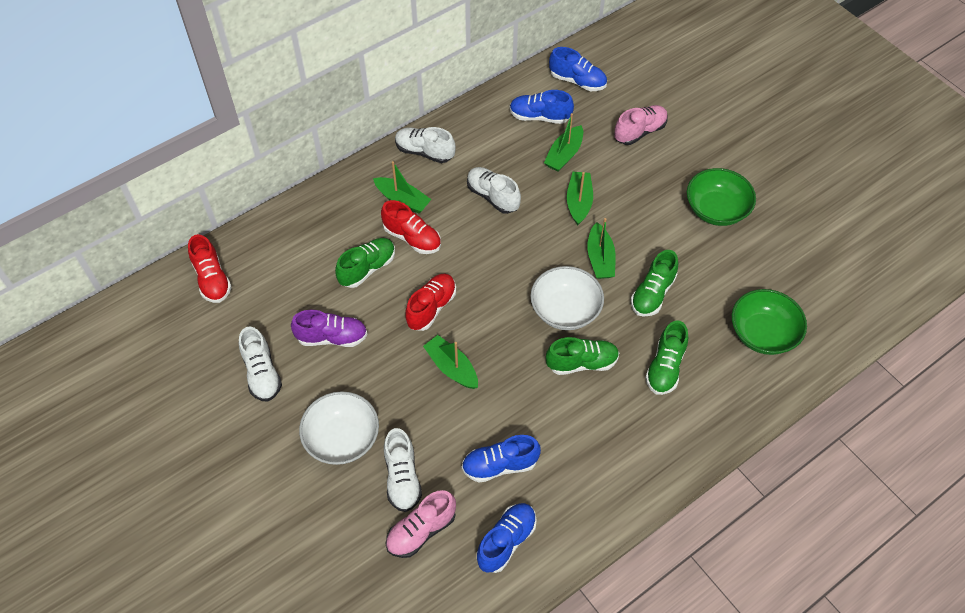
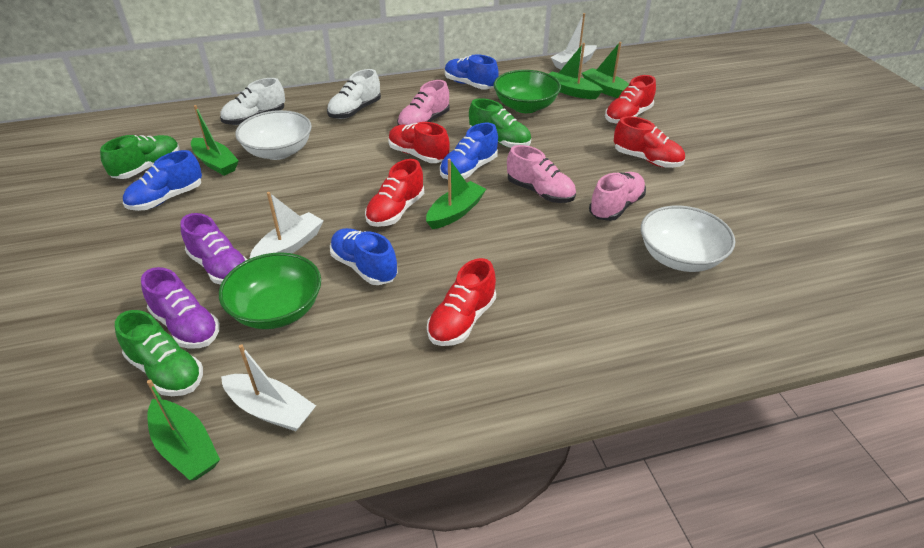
green shoe: [335,238,395,288] [546,337,619,375] [631,250,678,317] [645,320,688,395] = 4 -> [100,135,180,179] [115,310,203,396] [469,98,531,148] = 3
pink shoe: [385,490,456,558] [614,105,668,145] = 2 -> [397,80,449,125] [507,145,576,203] [589,172,646,221] = 3
purple shoe: [291,310,367,347] = 1 -> [141,267,220,349] [180,213,248,285] = 2
red shoe: [188,234,232,303] [381,200,441,254] [405,274,456,331] = 3 -> [365,159,424,227] [388,122,450,163] [427,258,496,346] [605,75,656,124] [614,116,685,168] = 5
white boat: none = 0 -> [221,344,316,431] [250,192,324,259] [551,13,597,70] = 3
white shoe: [239,326,282,402] [384,428,422,512] [395,127,456,163] [467,167,521,214] = 4 -> [220,78,285,125] [327,69,381,119] = 2

